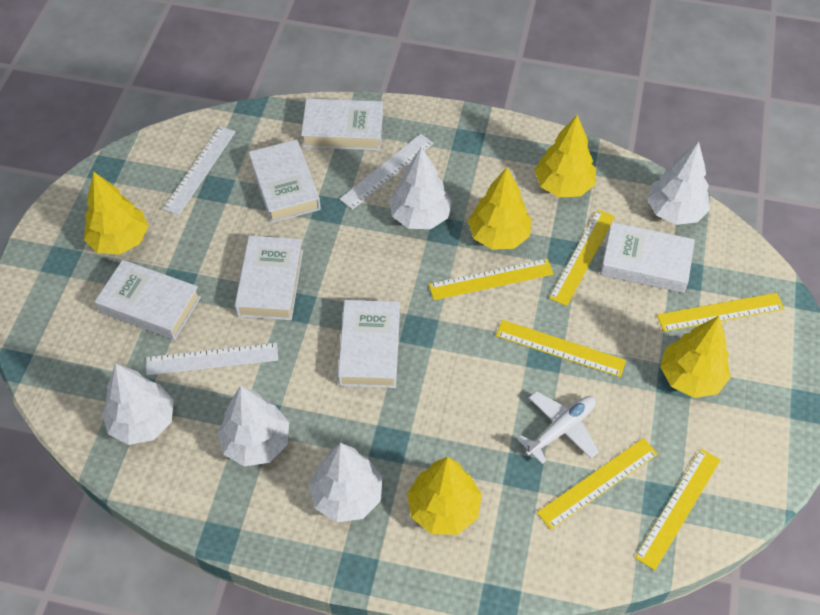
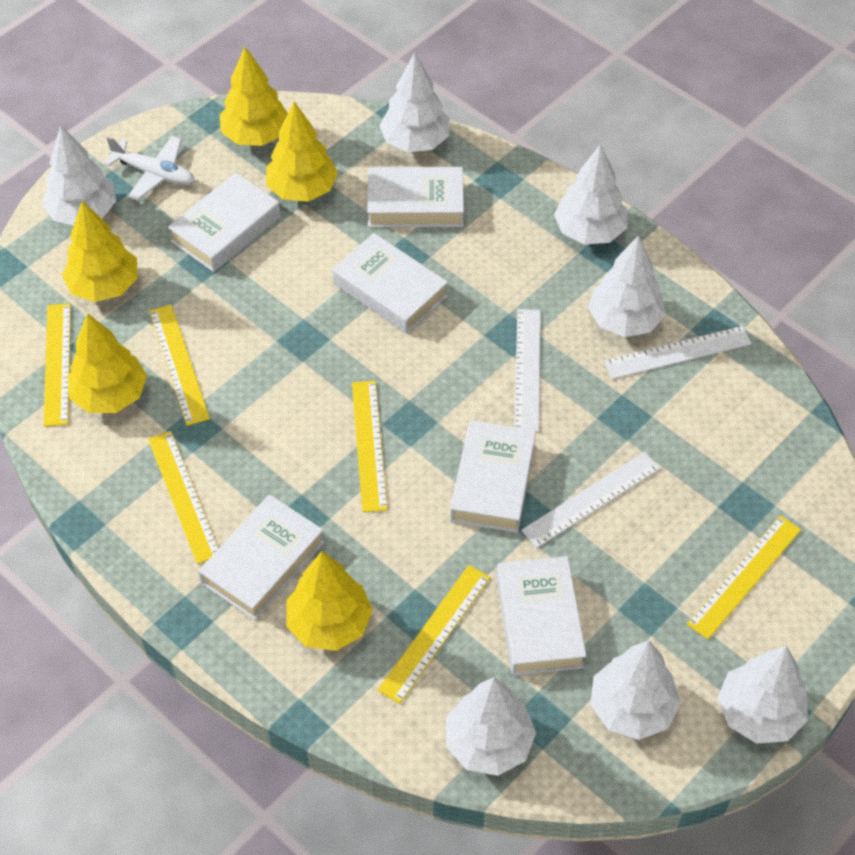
white tree: [102,363,174,445] [217,386,289,466] [309,443,382,522] [389,147,452,229] [647,141,710,225] = 5 -> [42,125,116,225] [379,52,450,152] [446,677,536,776] [554,144,627,245] [588,235,665,337] [590,640,681,740] [718,646,808,744] = 7

